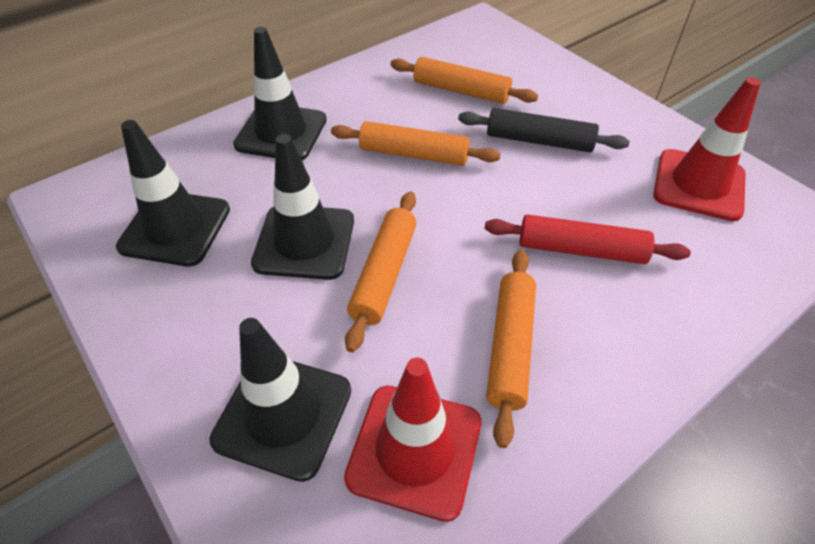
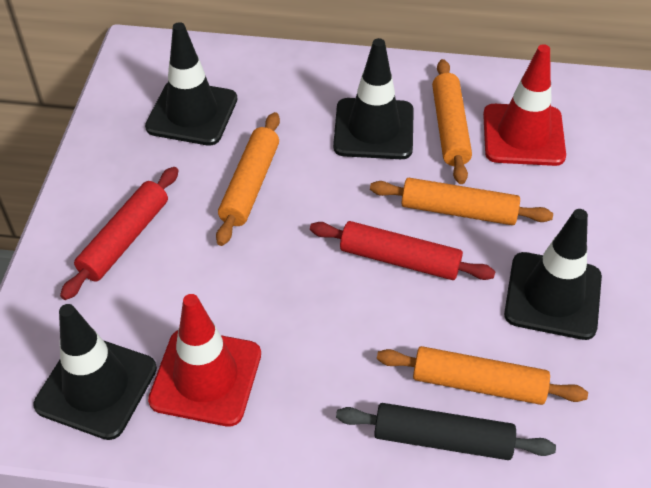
red rolling pin: [484,214,691,264] = 1 -> [60,167,178,300] [310,221,496,280] = 2

